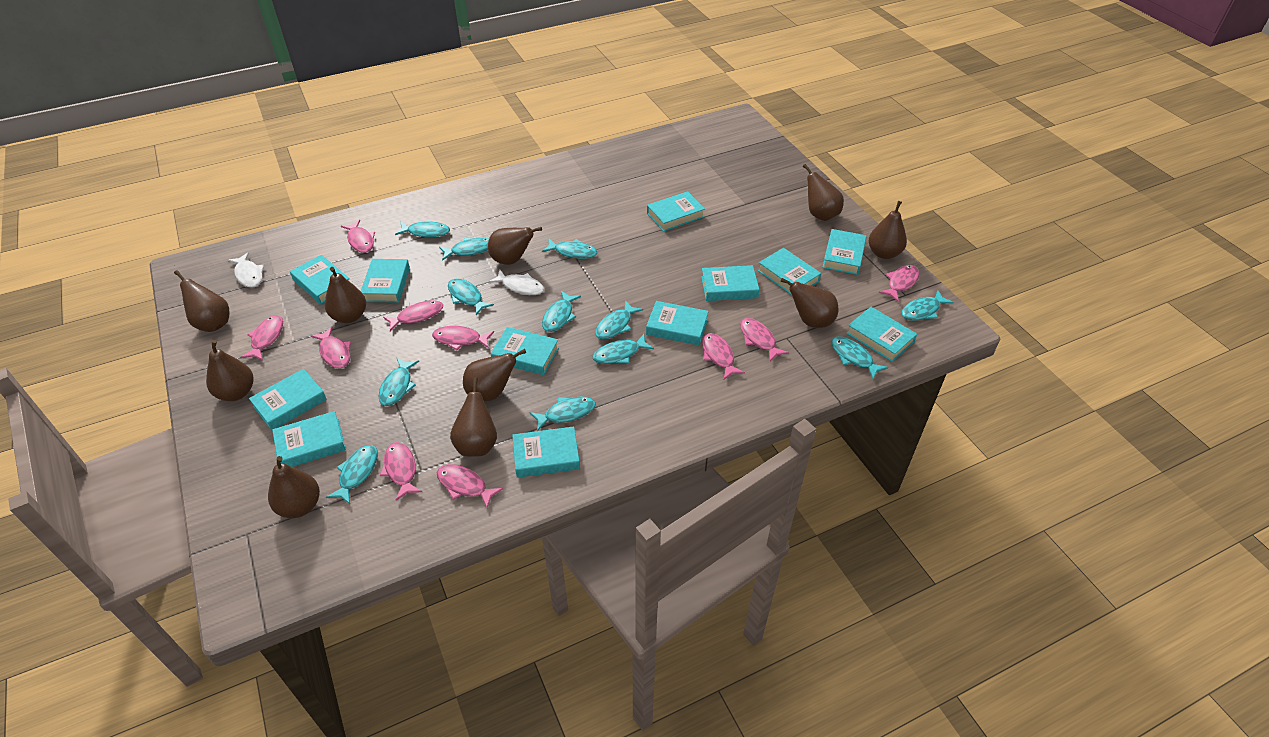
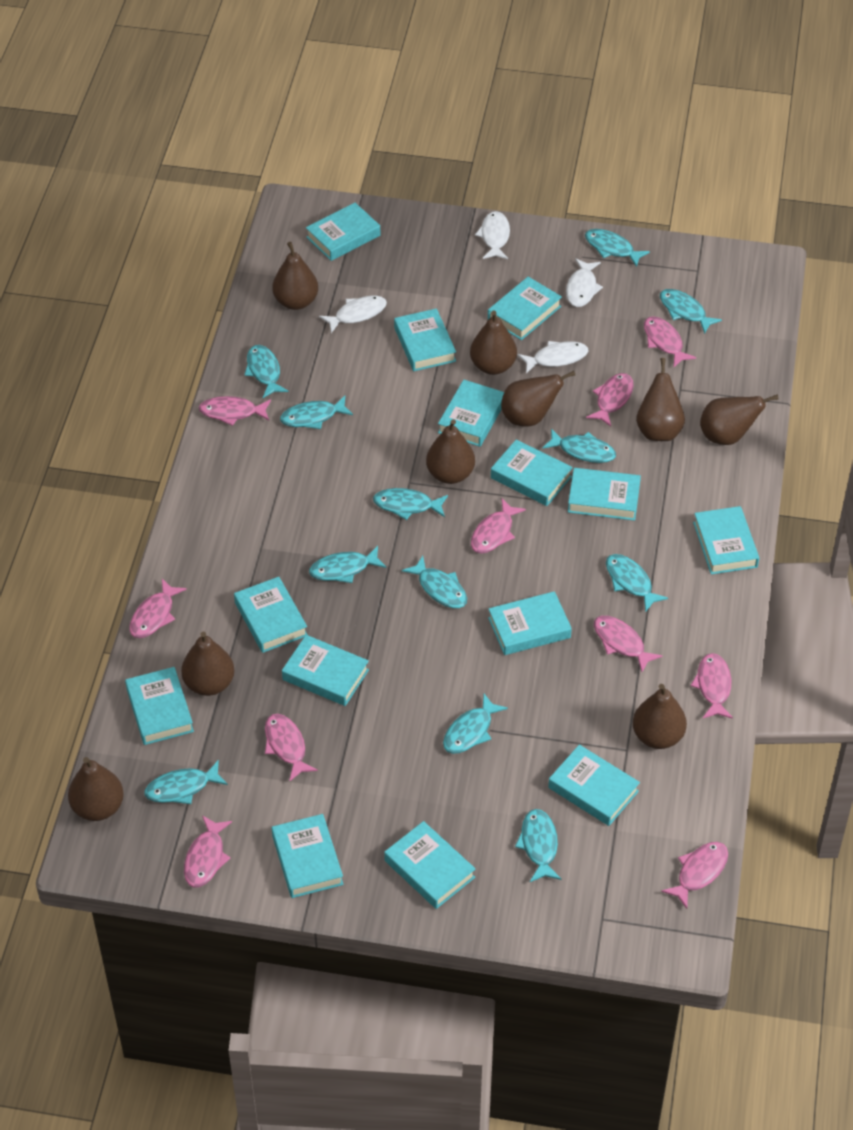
brown pear: [174,270,229,332] [206,340,253,401] [268,456,320,518] [325,267,366,323] [450,377,497,456] [463,349,526,401] [488,227,542,265] [780,278,838,328] [803,164,844,221] [869,201,907,259] = 10 -> [68,757,124,821] [181,632,234,696] [272,242,318,310] [426,419,475,484] [470,310,517,375] [501,371,575,426] [633,684,687,749] [636,358,685,441] [700,394,779,445] = 9
turquoise book: [249,369,327,430] [272,411,346,467] [290,255,350,304] [361,259,410,303] [491,327,559,375] [512,426,580,478] [646,301,709,345] [647,191,705,232] [701,265,759,301] [758,248,821,295] [822,229,867,275] [846,307,917,362] = 12 -> [125,667,194,745] [234,577,308,653] [272,814,343,898] [282,635,369,706] [306,203,380,261] [384,821,475,909] [394,309,456,371] [438,380,504,447] [488,277,562,340] [488,591,572,655] [491,439,573,506] [548,745,640,826] [568,468,641,521] [693,506,759,574] = 14
white fish: [228,252,264,288] [489,270,544,295] = 2 -> [319,296,387,333] [475,211,510,259] [518,341,588,373] [566,258,603,307] = 4

